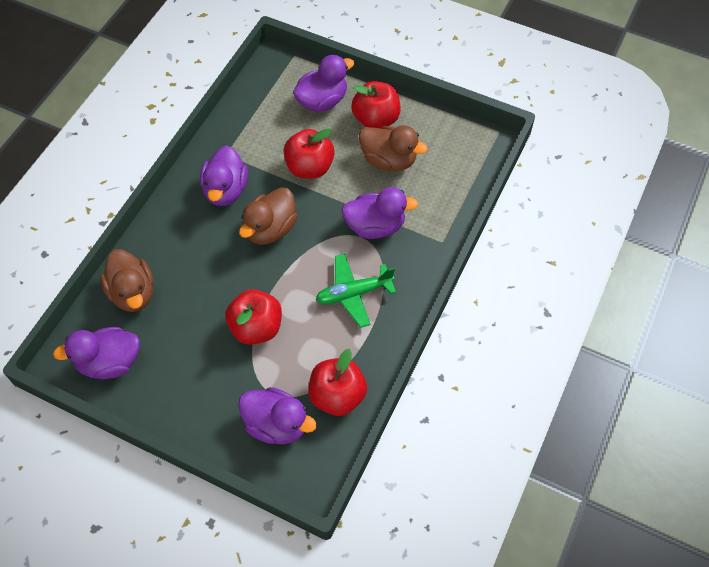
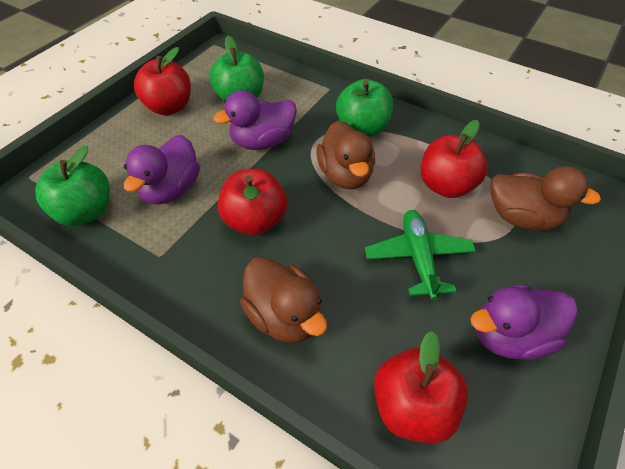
green apple: none = 0 -> [35,146,110,226] [210,35,264,101] [336,79,393,137] = 3
purple duck: [53,327,140,379] [200,145,248,206] [238,387,317,444] [293,55,354,112] [341,187,418,239] = 5 -> [124,135,200,204] [213,90,297,150] [470,285,577,360] = 3

